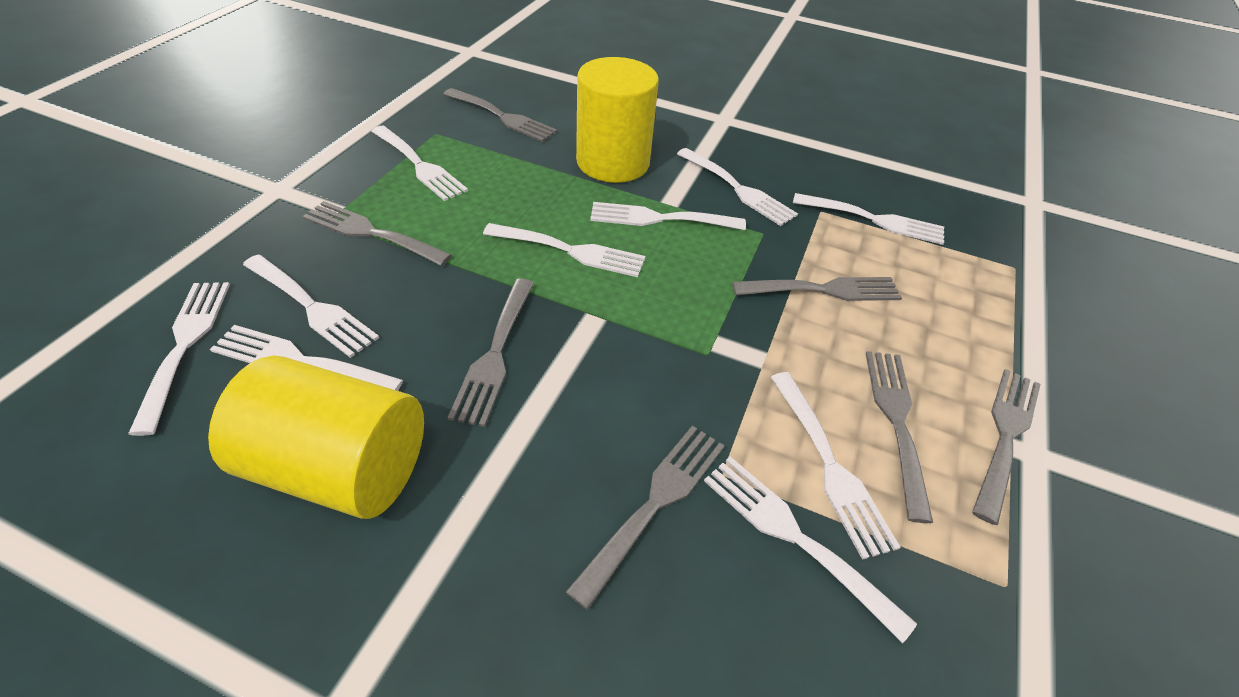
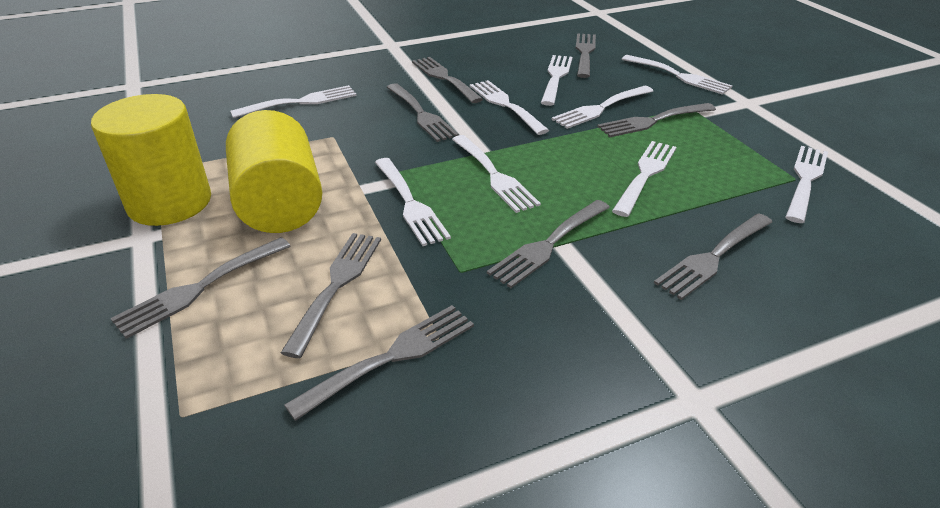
grey fork: [303,201,452,266] [443,88,557,142] [447,279,534,427] [566,426,725,610] [732,277,902,301] [865,351,933,523] [972,369,1041,525] = 7 -> [110,237,290,339] [281,233,381,358] [284,305,474,421] [387,83,459,142] [412,57,483,103] [487,200,610,288] [576,33,596,78] [597,103,716,137] [654,213,772,300] = 9
white fork: [128,282,230,436] [210,325,403,391] [243,254,379,358] [371,126,468,201] [483,223,646,277] [590,202,746,230] [677,148,798,226] [704,457,917,644] [770,372,901,560] [793,193,944,245] = 10 -> [230,85,357,118] [375,158,451,246] [452,135,541,213] [470,80,549,135] [541,55,573,106] [552,86,653,129] [612,141,676,217] [622,55,733,95] [785,146,828,223] = 9

